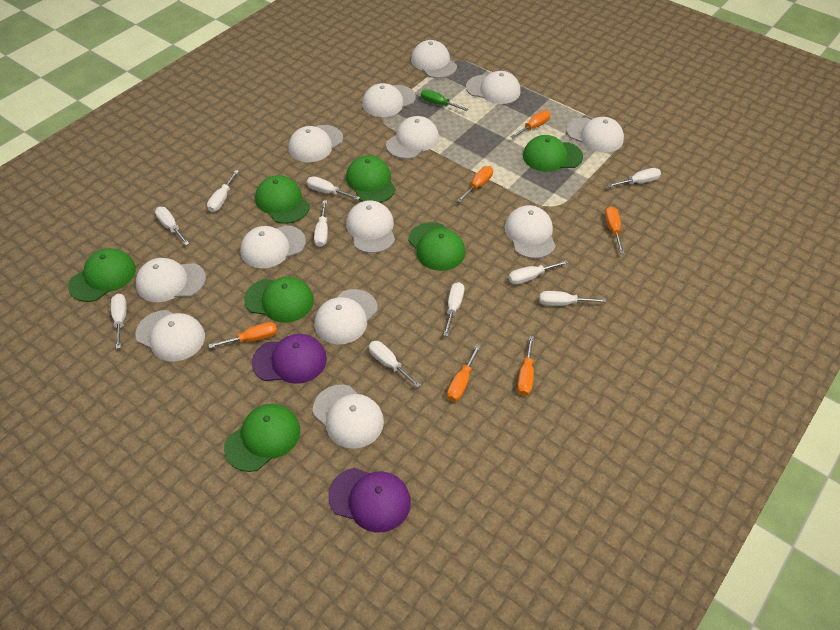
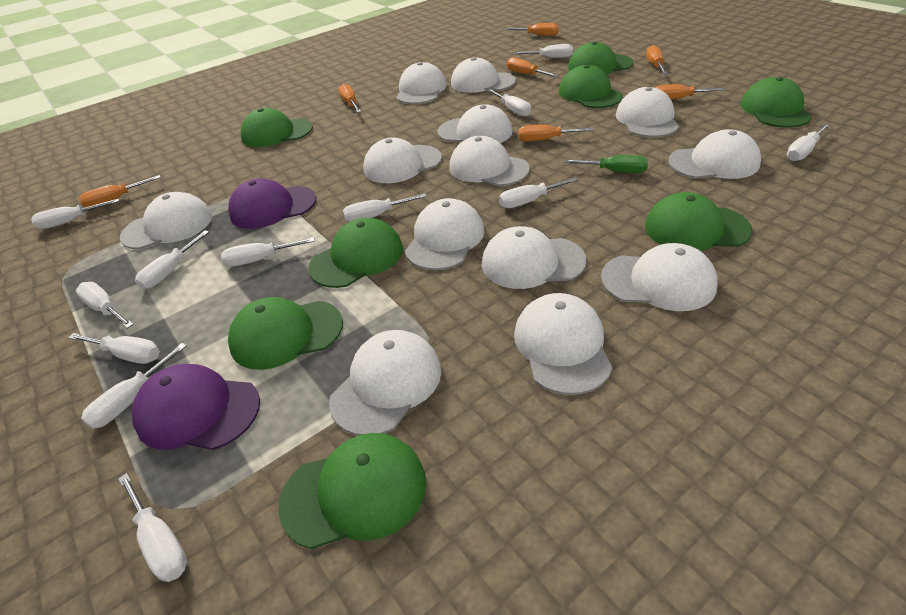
green cap: [68,248,136,302] [224,404,300,472] [244,277,314,323] [255,175,310,224] [346,155,396,203] [408,222,466,271] [523,135,583,172] = 7 -> [228,297,343,370] [241,108,313,147] [278,433,426,549] [308,218,403,288] [559,65,623,108] [568,41,633,75] [645,192,753,251] [740,77,812,128] = 8
orange screwdriver: [209,322,277,348] [447,345,481,402] [458,166,493,203] [511,110,550,138] [517,336,534,396] [605,206,625,254] = 6 -> [79,175,161,207] [339,84,361,113] [505,23,559,36] [507,57,559,77] [519,125,594,142] [646,45,668,74] [655,84,725,100] = 7
white screwdriver: [111,294,127,349] [155,207,189,245] [207,170,239,212] [307,176,360,200] [314,201,328,247] [369,341,421,388] [443,282,464,336] [509,260,568,285] [539,291,606,306] [607,168,661,187] = 10 -> [31,199,119,229] [68,333,160,364] [76,282,134,329] [81,343,187,429] [118,473,187,582] [135,230,209,289] [221,238,315,266] [343,193,427,222] [487,89,531,117] [499,177,578,208] [514,44,573,58] [787,123,830,161] = 12

